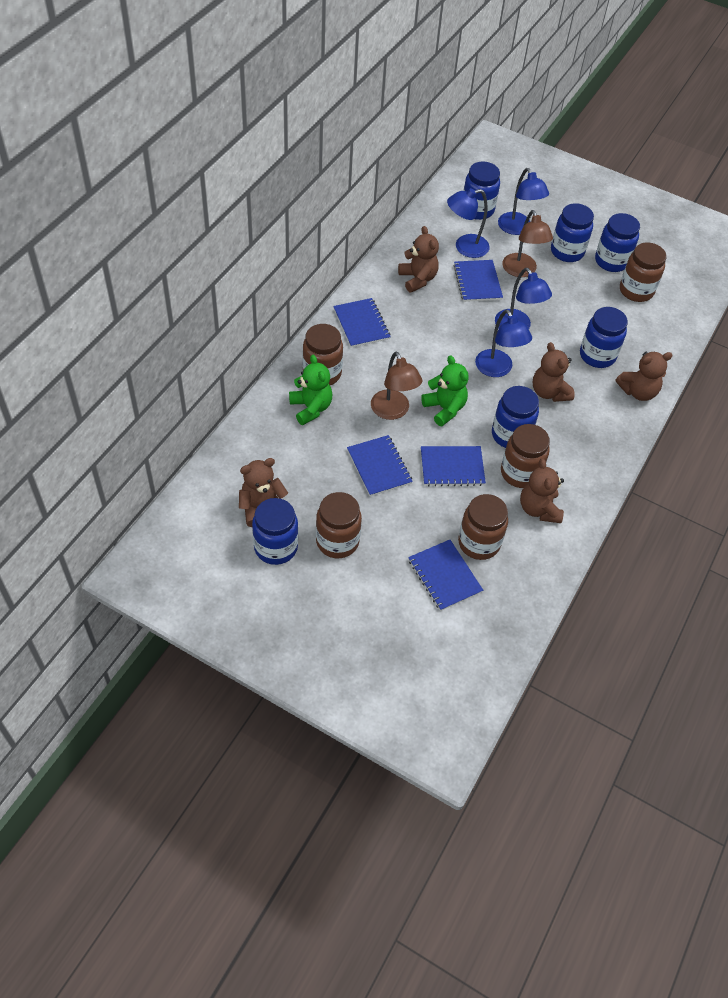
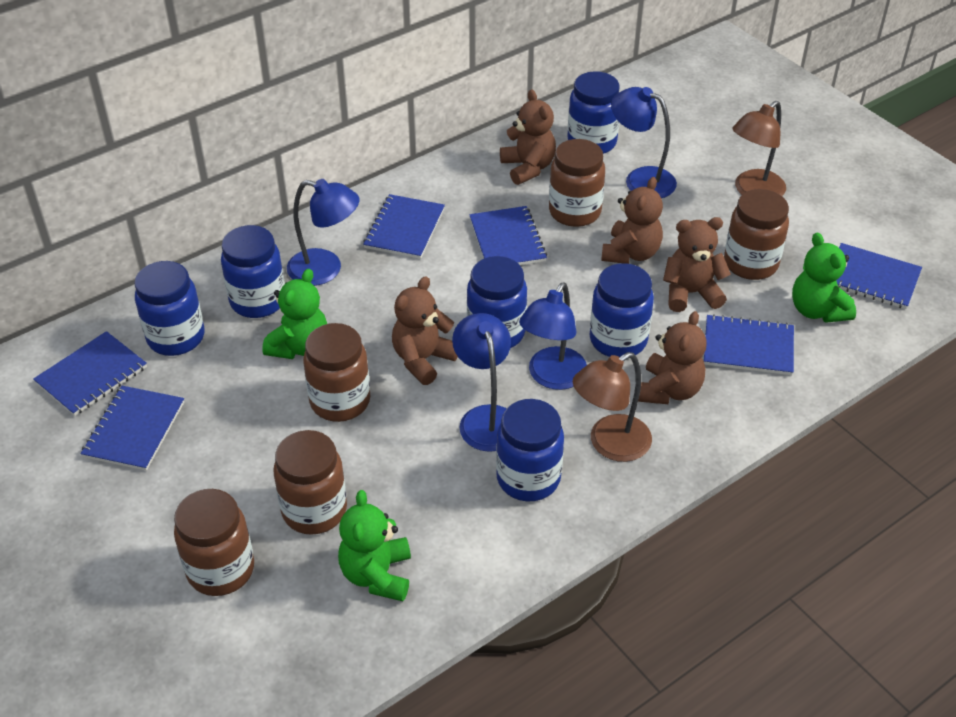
blue notebook: [333,298,391,348] [347,435,413,496] [408,540,483,611] [421,446,486,486] [453,260,503,302] = 5 -> [33,331,147,416] [81,386,184,471] [363,194,445,259] [469,206,547,265] [704,314,794,375] [836,243,922,309] = 6
green teddy bear: [289,355,333,425] [421,355,469,426] = 2 -> [262,269,327,359] [338,490,411,601] [792,232,856,323] = 3

